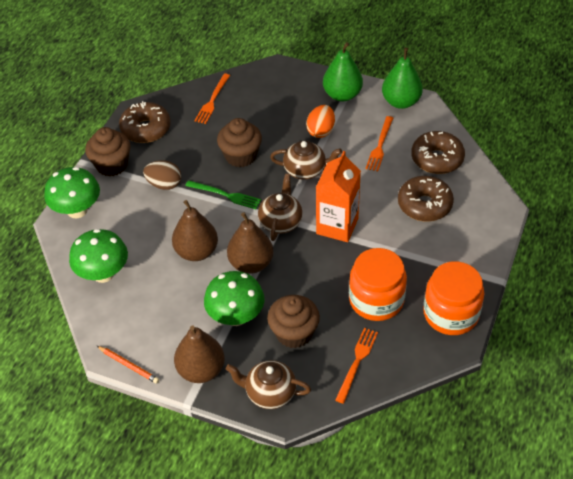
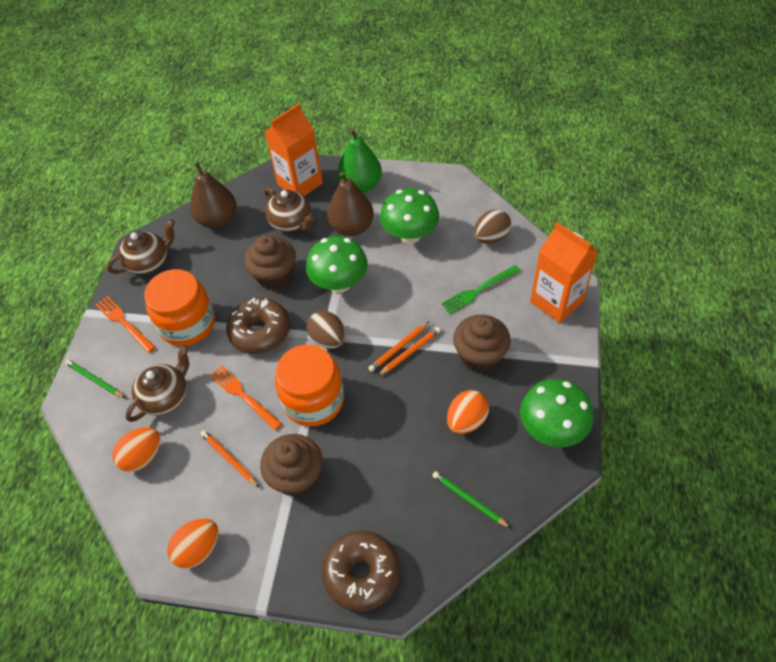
brown donut: [119,101,171,143] [398,176,454,222] [411,131,465,174] = 3 -> [226,298,290,354] [322,531,400,612] = 2
brown egg: [143,160,181,190] = 1 -> [307,311,346,349] [473,210,511,244] = 2
brown pear: [172,200,218,261] [174,325,225,383] [227,212,273,274] = 3 -> [190,162,237,229] [327,172,374,236] = 2
green pear: [323,42,363,102] [382,48,423,109] = 2 -> [337,129,382,193] = 1
green pencil: none = 0 -> [65,359,125,398] [432,471,511,528] = 2
orange carton: [316,151,361,242] = 1 -> [265,103,323,196] [530,222,598,323] = 2
orange egg: [306,105,335,138] = 1 -> [112,427,161,472] [167,518,218,568] [447,390,489,434] = 3
orange fork: [194,74,230,124] [335,328,378,404] [366,116,393,171] = 3 -> [95,296,155,353] [210,365,282,430] = 2
orange pencil: [97,346,159,384] = 1 -> [201,430,260,488] [368,321,430,372] [378,327,441,376] = 3

